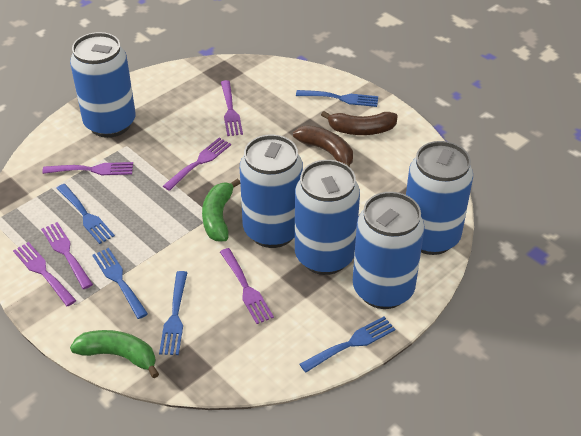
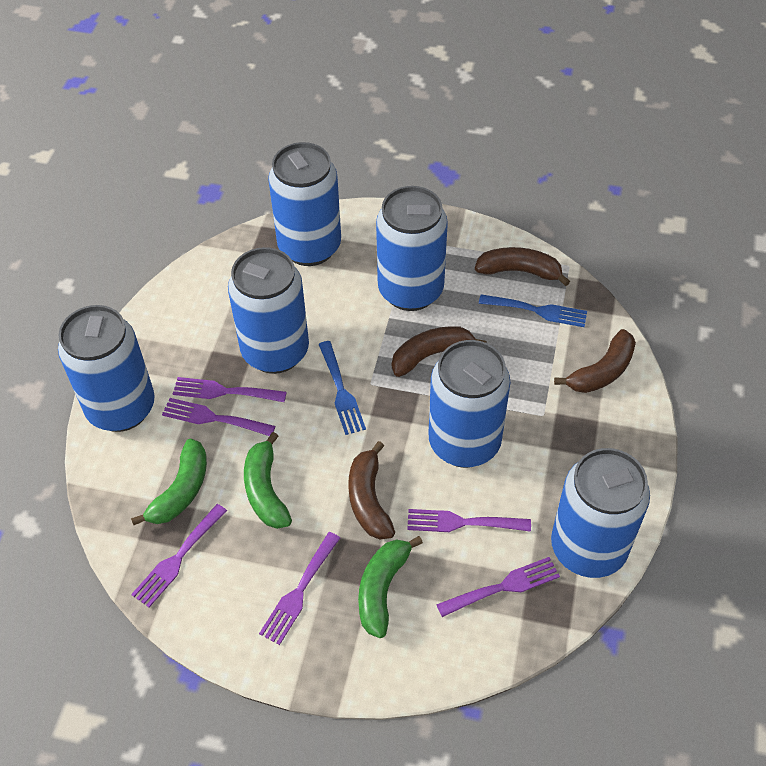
blue can: [70,32,136,138] [240,135,303,248] [295,160,360,275] [353,192,425,309] [406,141,473,255] = 5 -> [58,305,155,432] [228,247,309,374] [268,142,341,266] [376,186,448,311] [428,340,510,468] [551,448,650,578] = 6
blue fork: [56,184,115,244] [92,248,148,319] [159,271,188,355] [296,90,378,107] [300,317,395,373] = 5 -> [318,341,366,435] [479,294,587,327] = 2
brown banana: [293,125,353,167] [321,111,398,135] = 2 -> [348,441,395,539] [392,326,487,377] [475,247,570,286] [554,329,636,393] = 4
green banana: [70,330,159,378] [202,179,240,242] = 2 -> [131,439,207,525] [244,432,292,529] [358,536,423,638] = 3

